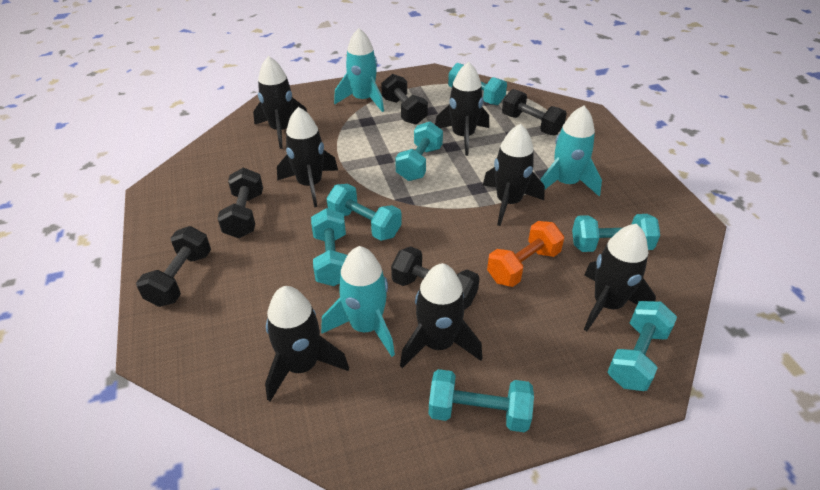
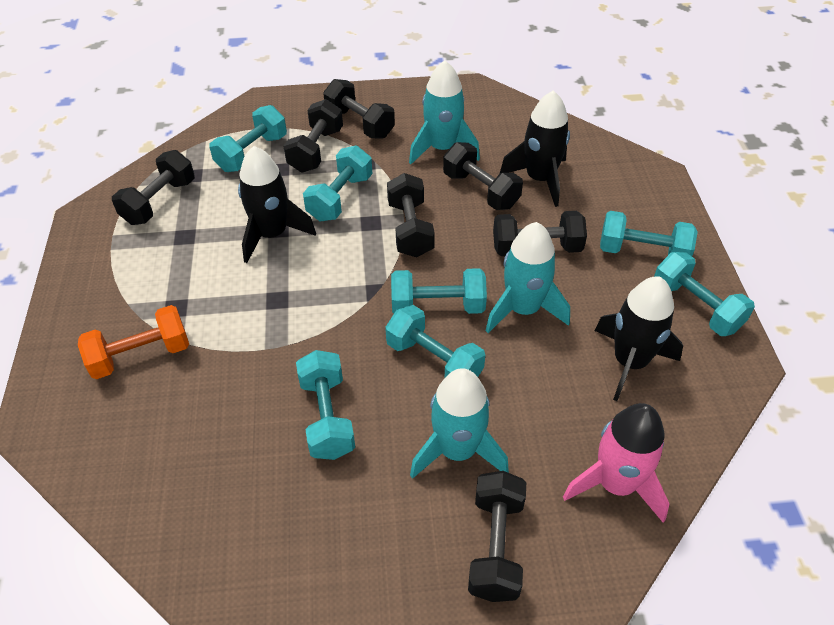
black dumbbell: [136,226,211,307] [218,168,263,238] [381,74,428,125] [391,246,480,310] [502,89,567,136] = 5 -> [112,150,195,225] [284,99,343,172] [323,79,395,139] [387,173,435,257] [443,142,523,210] [468,471,526,602] [493,211,587,256] = 7
black rocket: [253,56,307,149] [265,286,349,401] [277,107,338,207] [400,263,482,368] [435,62,489,156] [483,124,545,226] [584,224,656,331] = 7 -> [238,146,316,263] [500,90,570,207] [594,277,683,401] = 3
pink rocket: none = 0 -> [563,403,669,522] = 1

